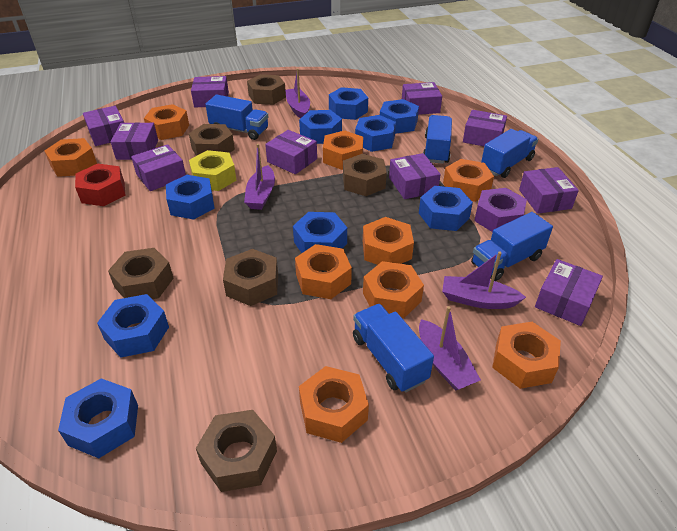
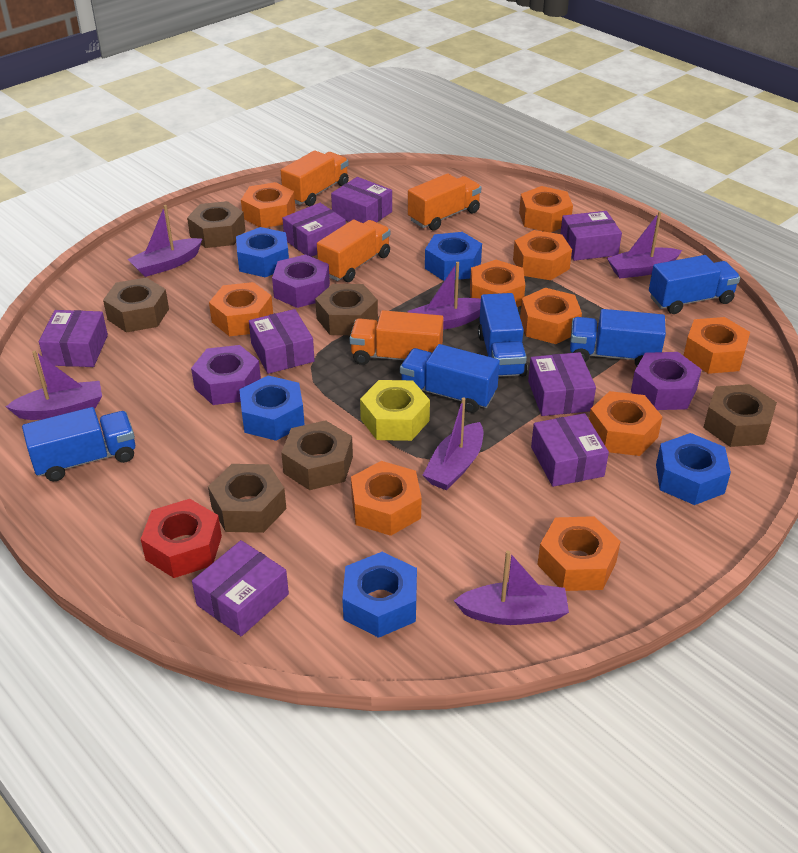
blue nut: [58,378,138,458] [97,294,169,358] [166,175,215,220] [293,212,347,253] [299,110,342,144] [329,87,368,120] [355,115,396,152] [380,99,419,134] [419,186,473,231] = 9 -> [236,227,289,277] [239,376,305,441] [342,552,417,638] [425,232,482,281] [656,433,731,505] = 5
orange nut: [44,138,97,177] [144,104,189,140] [295,244,352,299] [299,366,369,443] [323,130,363,170] [363,217,414,265] [363,261,424,318] [443,159,494,202] [492,322,561,389] = 9 -> [209,282,273,336] [241,182,296,228] [351,461,422,536] [470,260,525,307] [513,230,572,280] [519,186,573,233] [520,288,582,344] [537,516,621,591] [589,391,662,456] [683,317,750,374] = 10
orange truck: none = 0 -> [281,150,349,206] [317,220,390,282] [350,310,443,365] [408,173,482,231] = 4
purple boat: [244,144,275,210] [285,68,310,118] [419,306,481,391] [442,251,526,309] = 4 -> [6,350,102,420] [128,205,202,277] [408,262,481,330] [423,398,483,490] [454,550,569,625] [607,211,682,278] = 6
purple box: [83,106,124,146] [111,122,158,160] [131,144,186,191] [191,76,229,107] [265,130,317,174] [389,153,441,199] [402,82,442,115] [463,110,507,146] [519,167,579,214] [535,259,603,326] = 10 -> [39,310,108,367] [192,540,289,636] [249,309,315,374] [283,203,346,257] [331,177,392,223] [528,352,596,416] [531,413,609,487] [560,211,622,261] = 8
purple nut: [474,188,527,232] = 1 -> [191,345,261,405] [272,255,330,308] [631,352,702,410] = 3

